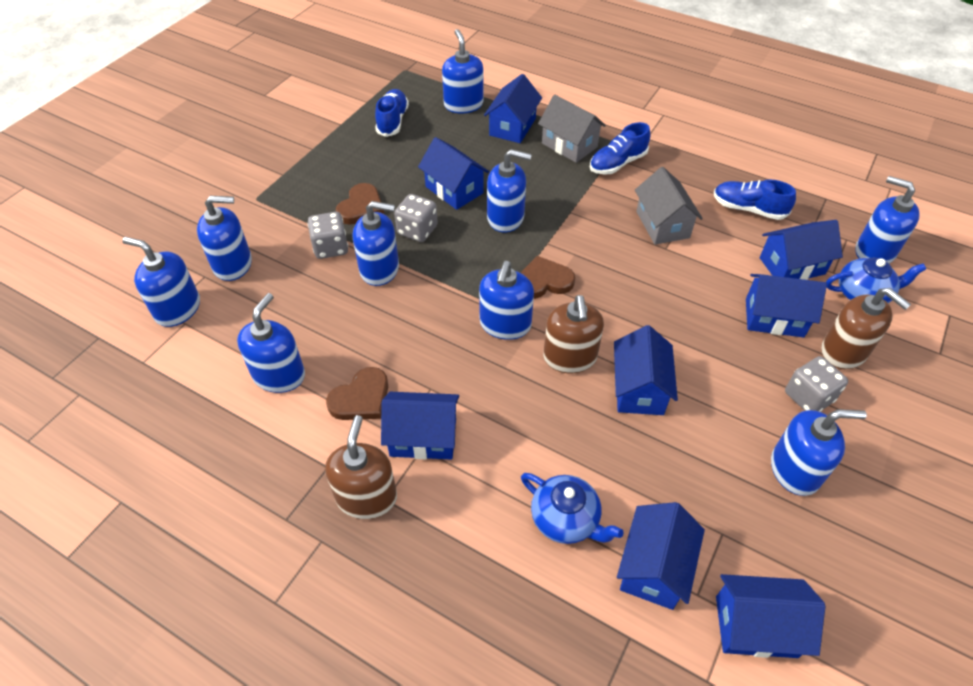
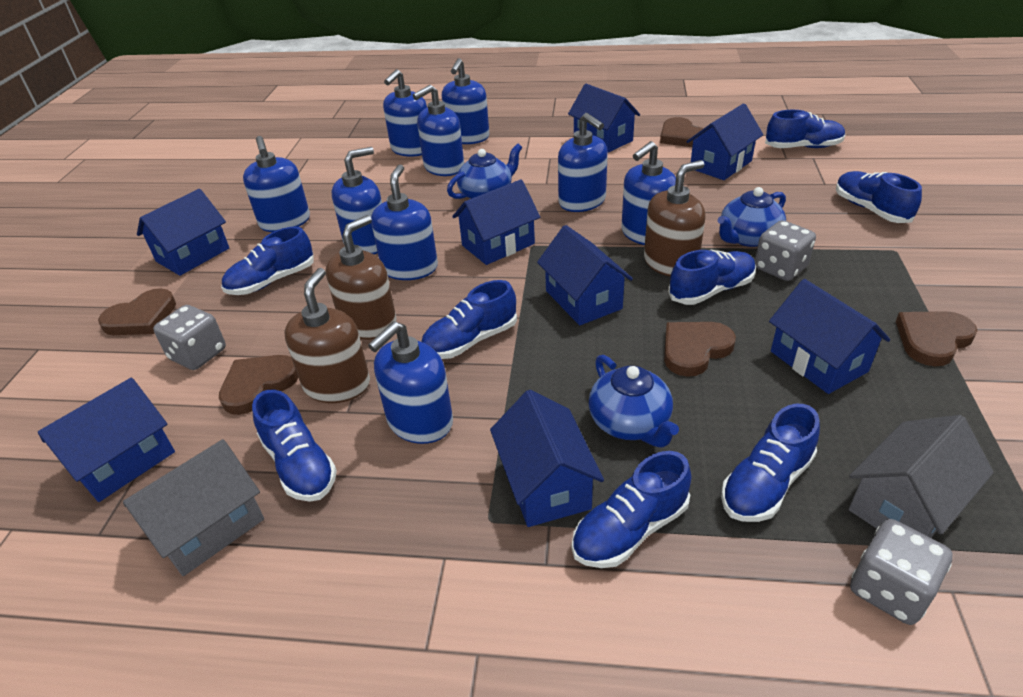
blue shoe: [375,89,409,137] [590,122,650,174] [714,179,796,220] = 3 -> [221,226,314,295] [252,390,337,502] [422,280,517,359] [572,451,691,568] [668,250,756,305] [721,404,820,522] [765,110,845,148] [836,171,922,223] = 8
blue teapot: [521,473,624,544] [826,258,926,303] = 2 -> [447,144,522,199] [589,355,679,448] [718,187,786,247] = 3
brown heart: [326,367,388,420] [336,183,384,225] [521,256,575,299] = 3 -> [98,288,176,335] [219,355,298,415] [660,117,704,147] [664,322,736,377] [896,311,977,366] = 5

